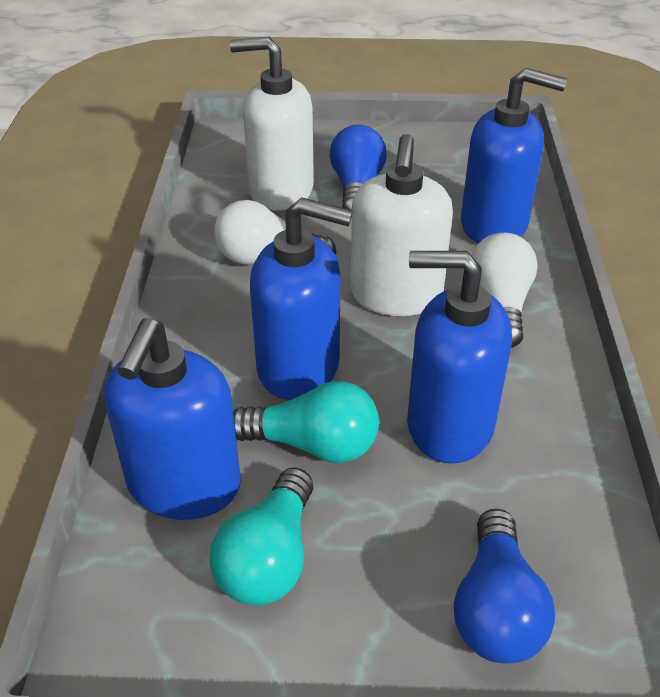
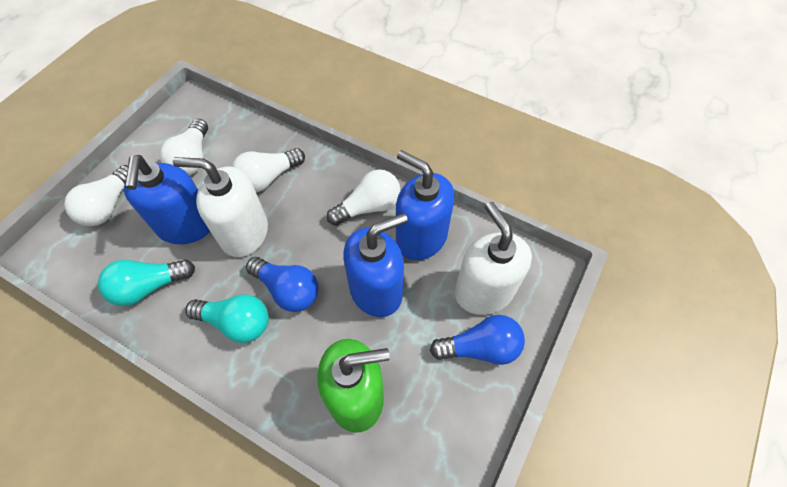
blue soap dispenser: [104,318,241,520] [250,197,353,400] [407,251,512,464] [461,68,567,243] = 4 -> [124,155,210,244] [343,213,408,317] [396,150,455,260] = 3
green soap dispenser: none = 0 -> [317,339,390,433] = 1
white light bulb: [214,200,337,264] [471,233,538,348] = 2 -> [64,165,128,226] [160,119,208,175] [232,148,305,192] [327,169,400,226] = 4

